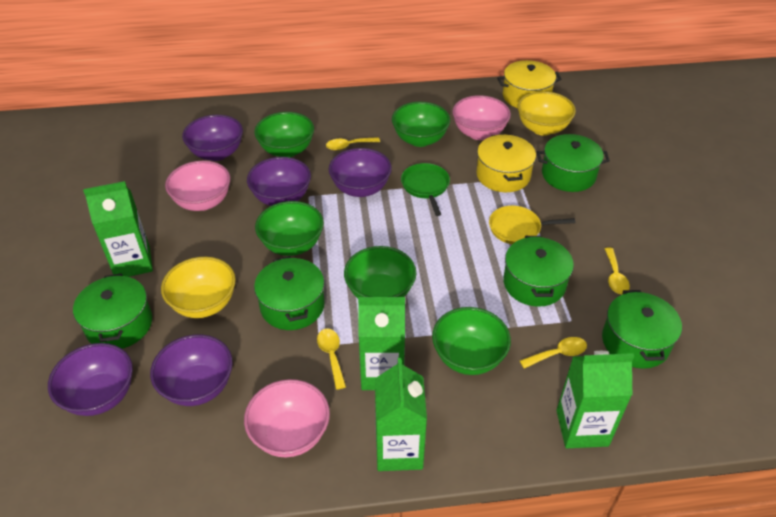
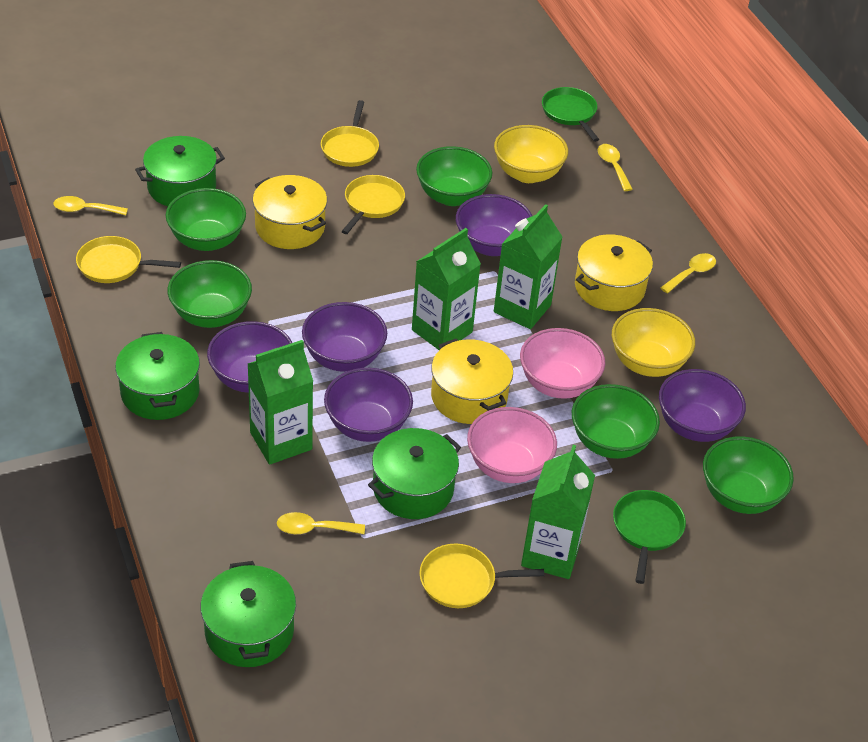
green pan: [401,163,450,216] = 1 -> [542,87,599,142] [613,490,686,584] = 2
green pot: [73,273,152,349] [254,256,325,330] [503,236,574,307] [537,134,610,192] [602,290,682,369] = 5 -> [115,332,200,420] [135,136,225,206] [201,561,296,667] [368,428,461,519] = 4
pink bowl: [165,161,230,211] [244,379,330,457] [452,95,511,140] = 3 -> [467,407,557,483] [520,328,605,399] = 2
yellow pan: [489,205,575,244] = 1 -> [76,236,181,283] [321,100,379,167] [341,175,405,234] [419,544,544,608] = 4
yellow pot: [476,134,536,192] [497,60,561,108] = 2 -> [253,175,327,249] [431,339,513,424] [575,234,653,311] = 3

